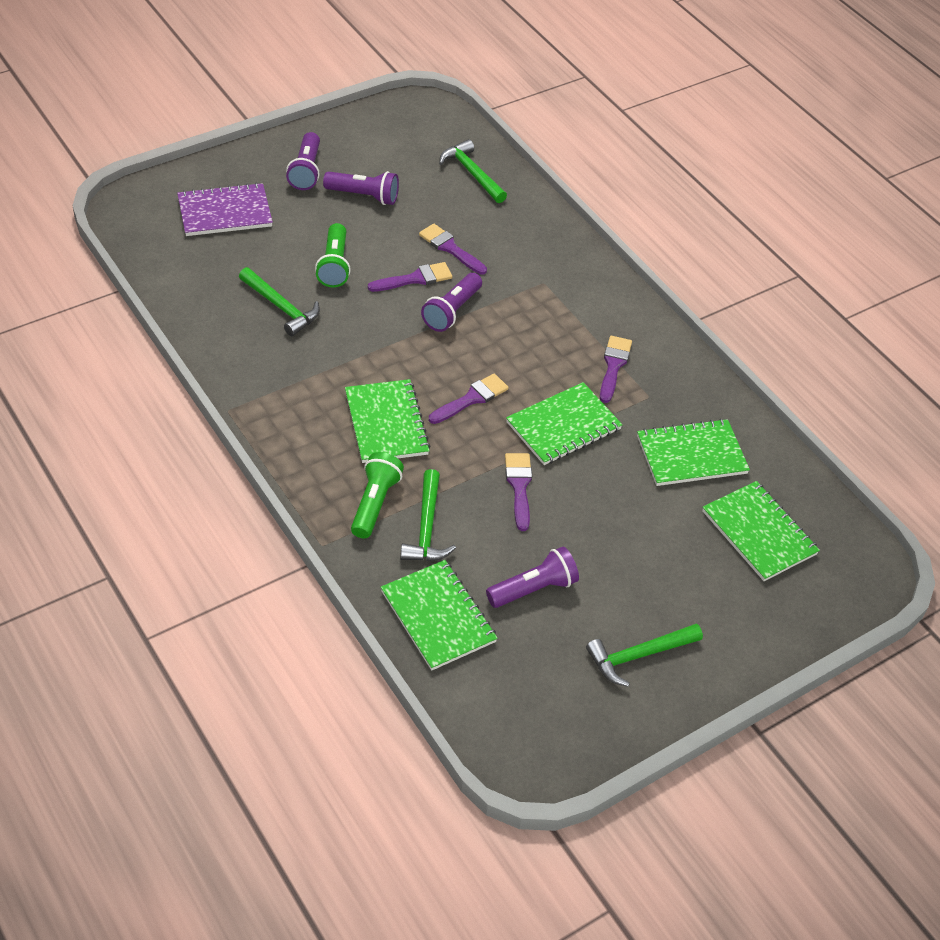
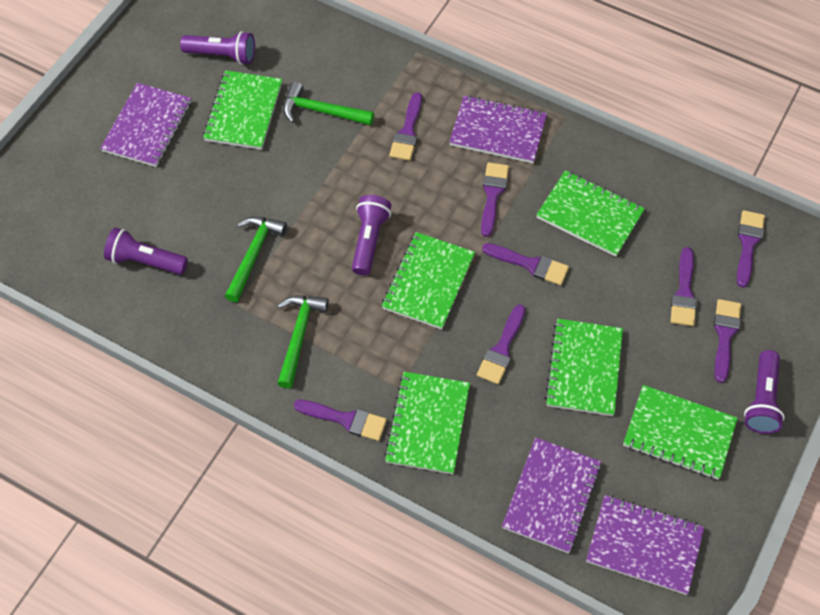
green flashlight: [315,223,351,288] [351,452,404,538] = 2 -> none = 0
green hammer: [239,267,320,336] [400,469,456,561] [439,139,507,203] [586,624,703,687] = 4 -> [225,216,287,302] [277,296,329,388] [283,82,374,126] = 3
green notebook: [345,379,430,463] [381,560,498,671] [506,382,623,465] [637,419,750,486] [702,481,820,581] = 5 -> [203,70,282,150] [382,232,475,330] [384,372,470,474] [536,170,645,257] [545,319,623,416] [623,385,738,479] = 6
purple brush: [368,262,452,292] [419,224,487,275] [429,374,509,424] [505,453,532,531] [600,336,632,403] = 5 -> [294,399,387,441] [389,92,422,161] [477,304,525,384] [481,162,509,237] [482,243,569,285] [671,247,697,326] [714,299,741,383] [737,210,765,288] = 8
purple notebook: [177,183,273,236] = 1 -> [100,83,191,167] [449,95,547,163] [502,437,601,553] [586,495,705,595] = 4

